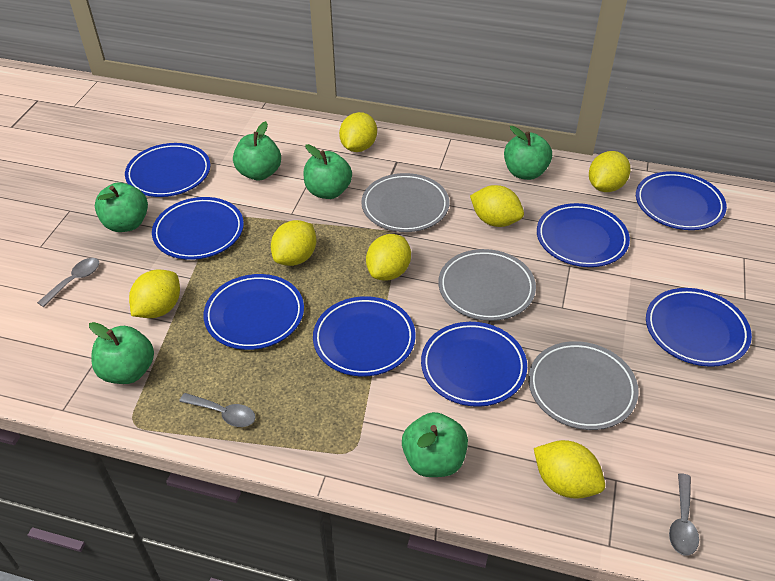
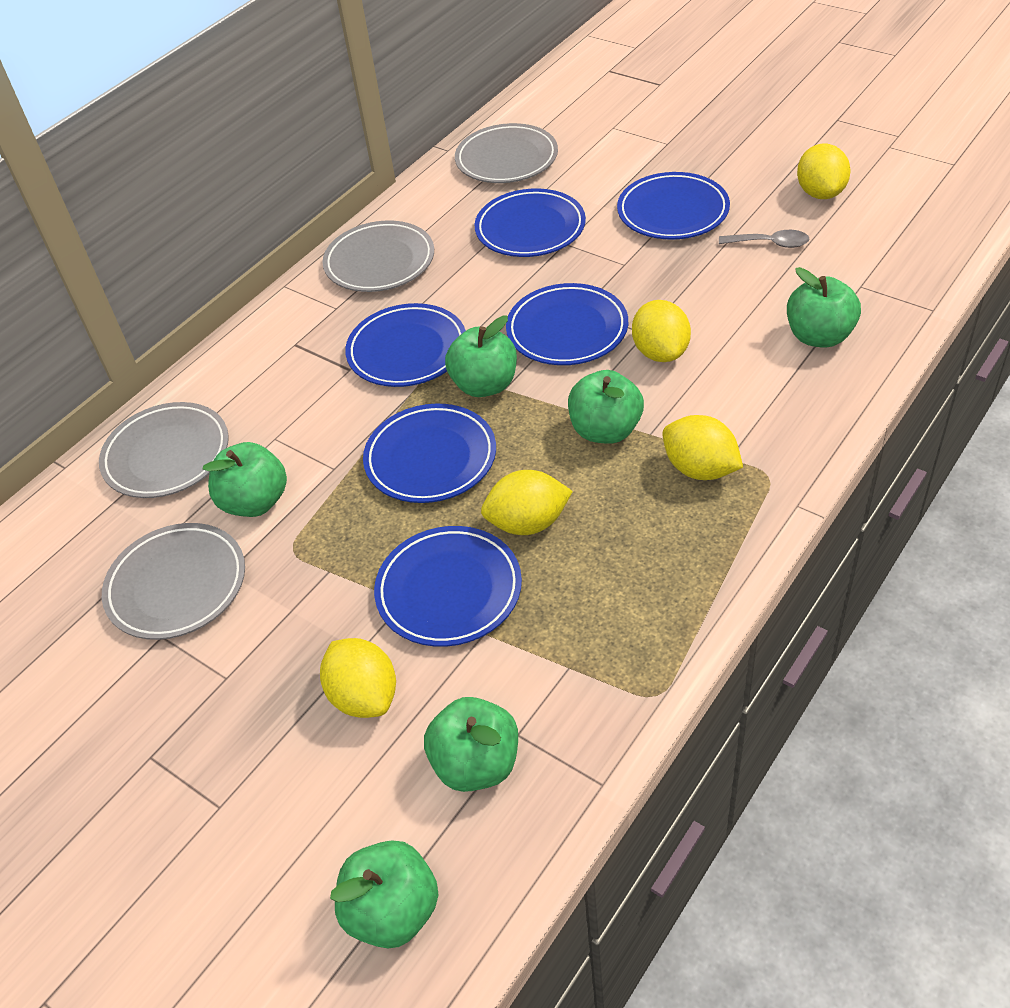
blue plate: [125,143,211,197] [152,197,244,260] [203,274,304,350] [313,296,416,377] [421,322,527,407] [537,203,630,267] [636,171,727,230] [646,288,752,367] = 8 -> [345,303,466,387] [363,403,496,503] [374,526,522,647] [475,188,586,257] [506,283,628,365] [617,172,730,240] = 6
grey plate: [361,173,449,232] [438,249,536,321] [528,341,639,430] = 3 -> [99,402,229,498] [102,523,245,640] [322,221,434,292] [455,123,558,183] = 4
grey spoon: [37,258,99,307] [179,393,256,427] [669,473,699,556] = 3 -> [719,230,809,248] = 1
yellow lemon: [129,270,180,318] [271,220,316,266] [339,112,377,152] [366,234,411,281] [470,185,524,227] [534,440,605,499] [589,151,631,192] = 7 -> [320,638,396,718] [481,470,573,535] [632,300,691,362] [662,415,743,480] [797,144,851,199] = 5

